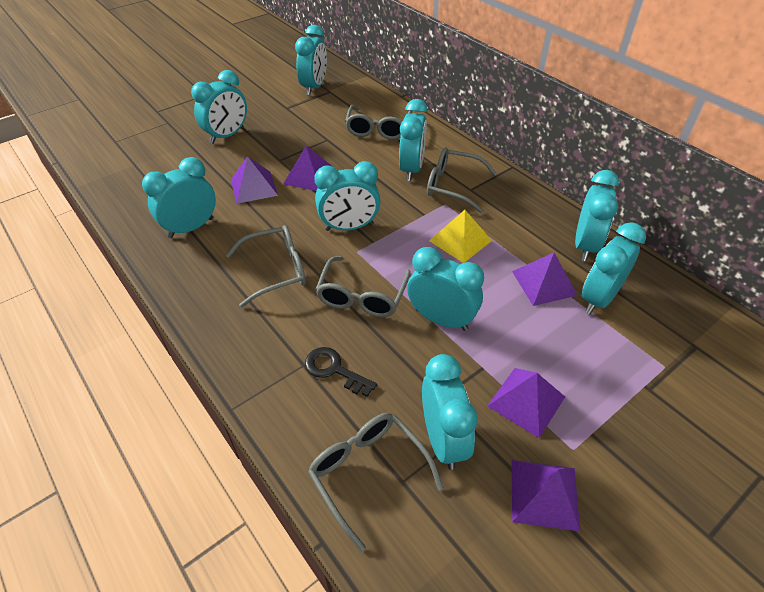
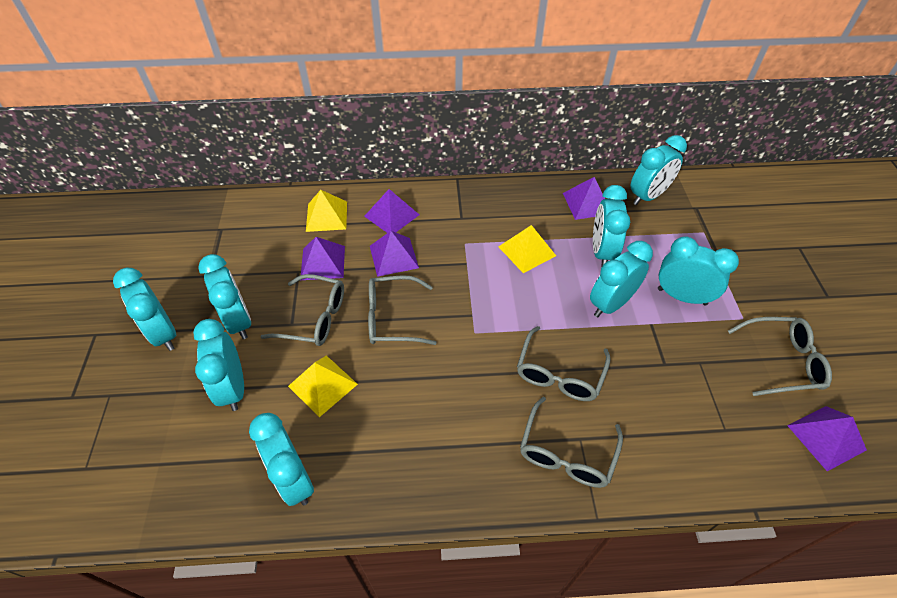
black key: [305,347,377,397] = 1 -> none = 0
turquoise clock: [142,157,216,238] [191,70,247,144] [295,25,327,96] [315,161,381,231] [399,99,428,181] [407,247,484,331] [422,354,478,470] [575,170,619,261] [582,222,646,314] = 9 -> [113,268,176,351] [193,319,244,411] [198,254,251,339] [249,413,314,506] [590,241,653,317] [593,185,630,267] [630,135,687,205] [658,237,739,305] = 8
yellow pyramid: [429,210,492,263] = 1 -> [288,355,358,417] [306,190,347,232] [499,225,556,273] = 3

